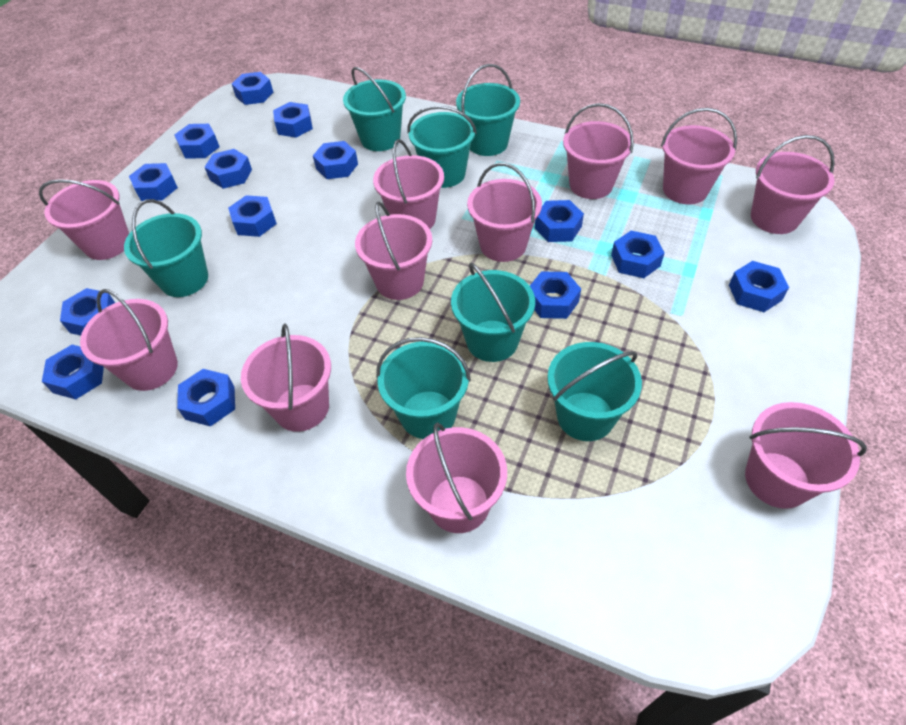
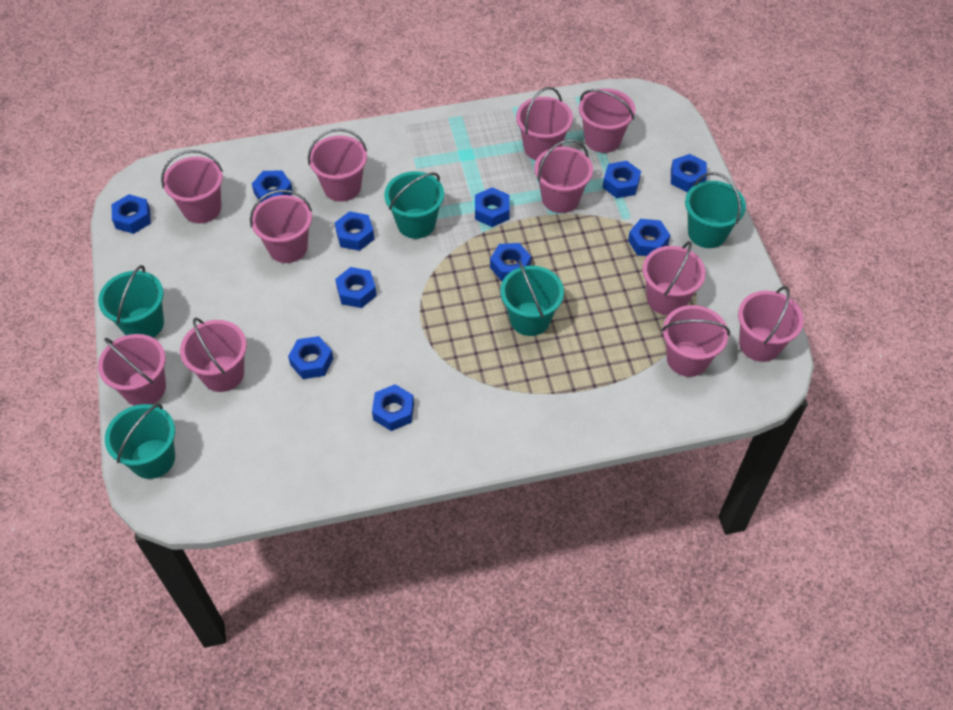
blue nut: [42,345,104,399] [60,288,115,336] [129,163,178,201] [175,124,219,159] [177,369,235,427] [205,149,252,189] [228,195,277,237] [232,72,273,105] [273,102,313,138] [313,141,358,179] [530,271,581,319] [535,200,584,242] [611,231,665,278] [729,261,789,312] = 14 -> [112,194,151,234] [252,170,293,203] [288,336,333,379] [335,211,374,251] [335,267,377,308] [372,384,414,431] [475,187,510,227] [490,243,531,281] [602,161,641,198] [628,219,670,256] [671,154,707,192] = 11
turquoise bucket: [124,199,208,297] [343,67,406,151] [376,337,471,439] [408,106,477,188] [451,262,535,362] [456,64,520,156] [547,342,642,441] = 7 -> [98,265,164,338] [105,404,175,479] [384,171,444,239] [500,261,564,336] [685,172,746,248] = 5

